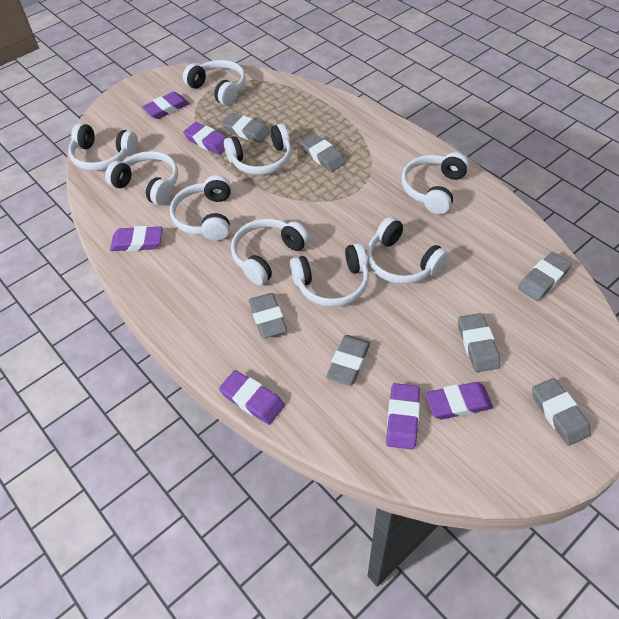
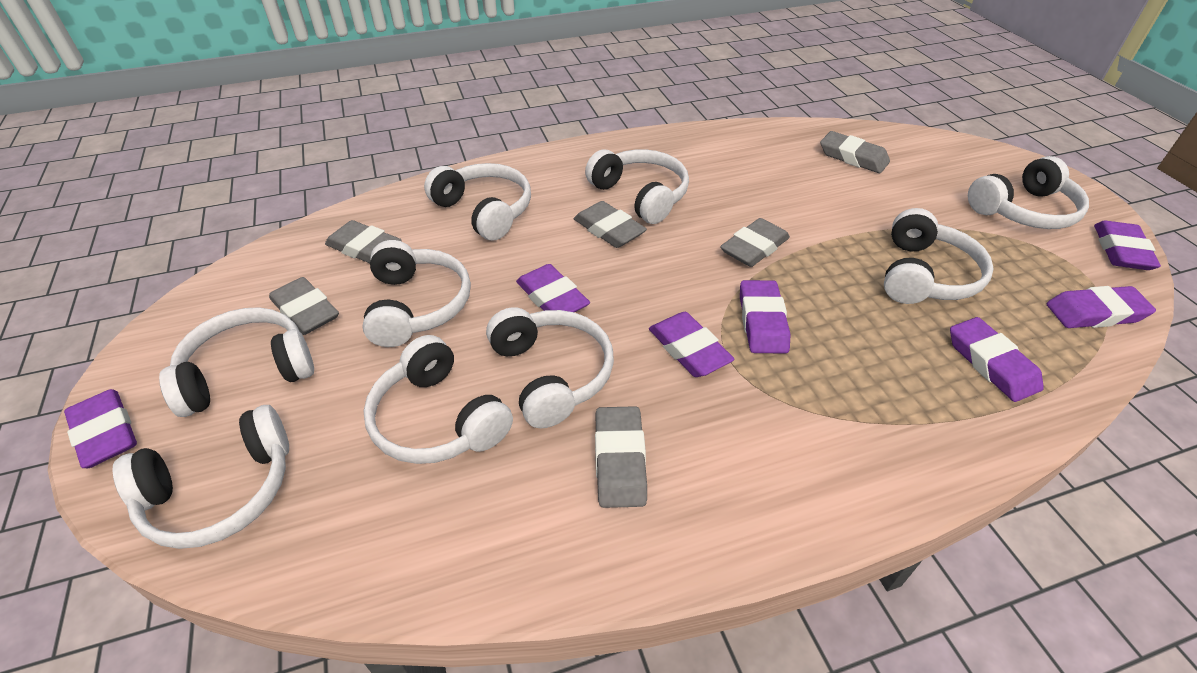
grey eraser: [222,113,270,143] [249,293,287,338] [300,134,346,172] [326,335,370,386] [458,313,501,372] [518,252,572,301] [532,378,591,446] = 7 -> [269,277,339,335] [325,220,402,263] [574,201,647,248] [595,406,647,508] [720,218,790,267] [820,131,890,173] = 6
purple eraser: [110,226,163,252] [142,92,190,119] [183,122,227,155] [219,370,285,425] [386,383,420,450] [425,382,493,419] = 6 -> [64,389,137,468] [516,264,590,312] [649,312,735,377] [740,280,791,353] [950,317,1044,402] [1047,286,1156,328] [1094,221,1161,270] = 7

